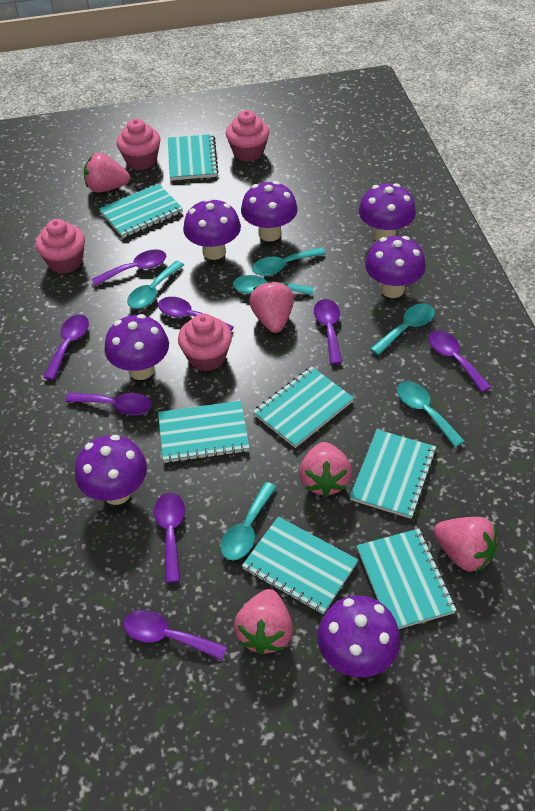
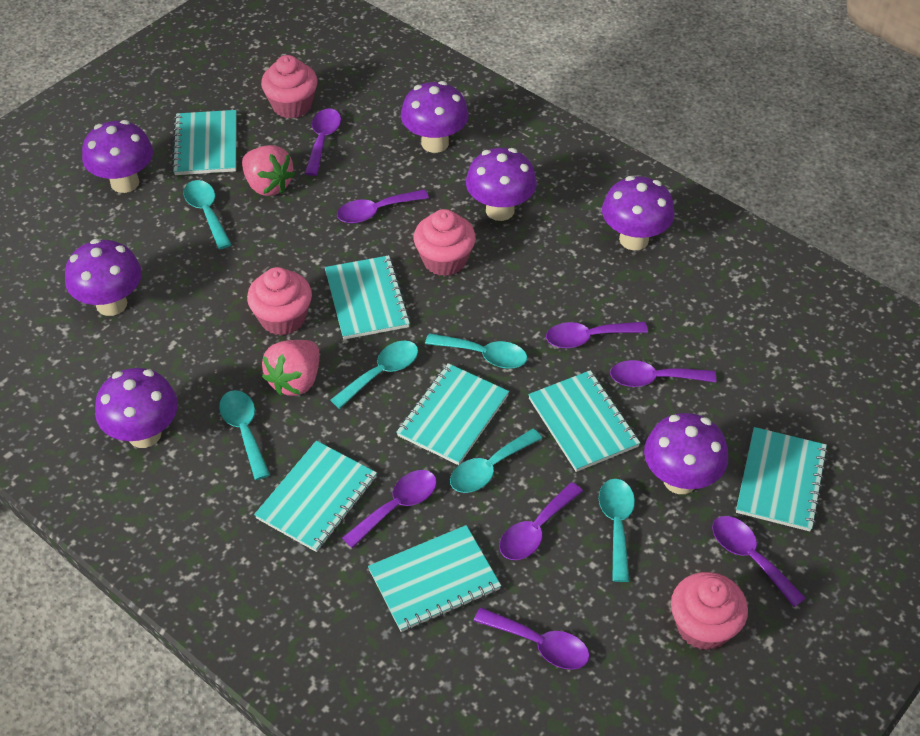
pink strawberry: [84,153,130,193] [234,589,293,655] [249,281,294,333] [299,442,352,498] [434,517,498,572] = 5 -> [242,145,295,196] [262,340,319,396] = 2

